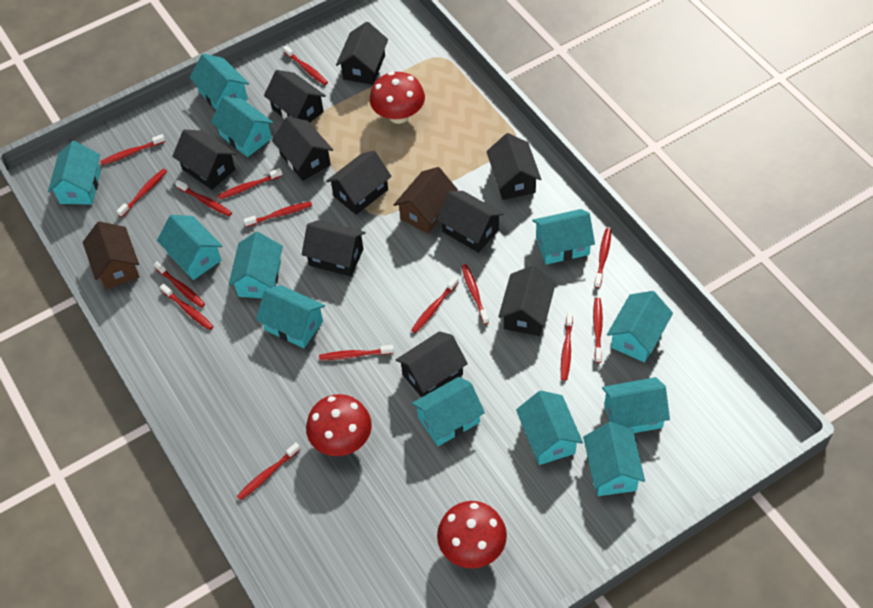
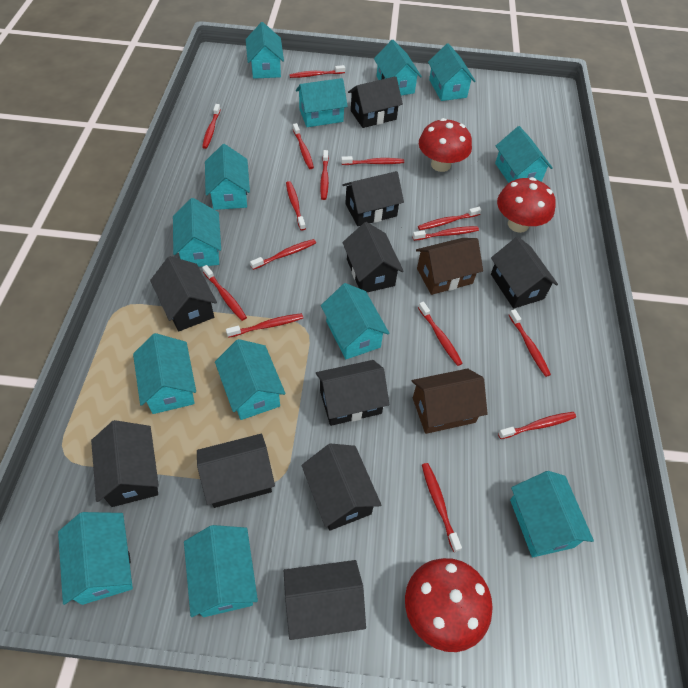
turquoise house: [48,141,101,204] [157,215,222,280] [190,54,249,109] [211,96,274,157] [228,232,283,298] [256,285,325,348] [412,377,485,446] [516,391,583,465] [532,209,595,265] [583,422,645,496] [602,377,670,433] [607,291,673,362] = 12 -> [58,512,133,605] [133,333,196,414] [173,198,221,267] [184,525,258,617] [205,144,250,210] [215,339,286,420] [246,22,284,79] [296,78,348,127] [321,283,389,359] [374,40,422,95] [428,43,476,101] [495,126,553,183] [510,471,594,557] = 13

